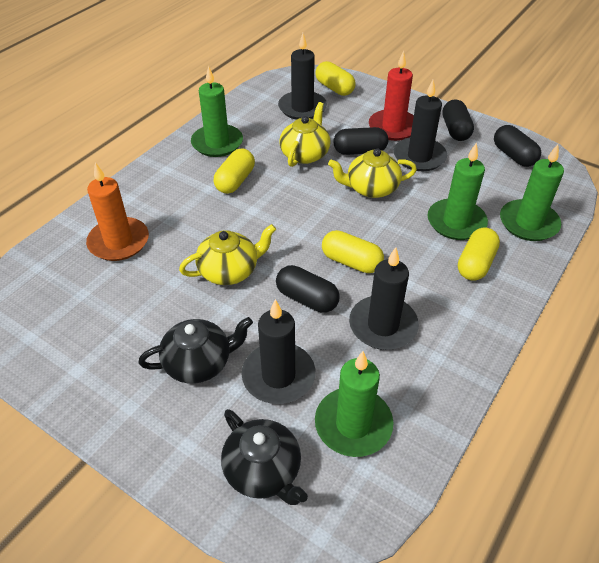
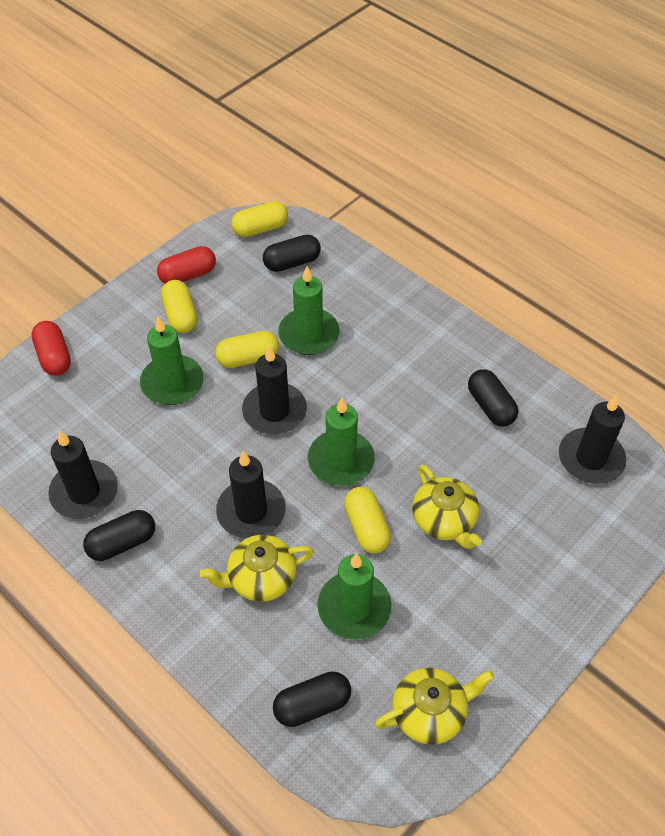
black teapot: [138,317,253,384] [221,409,308,505] = 2 -> none = 0
orange candle: [86,162,149,261] = 1 -> none = 0
red candle: [369,51,414,141] = 1 -> none = 0
red capsule: none = 0 -> [31,321,71,376] [157,246,216,284] = 2

